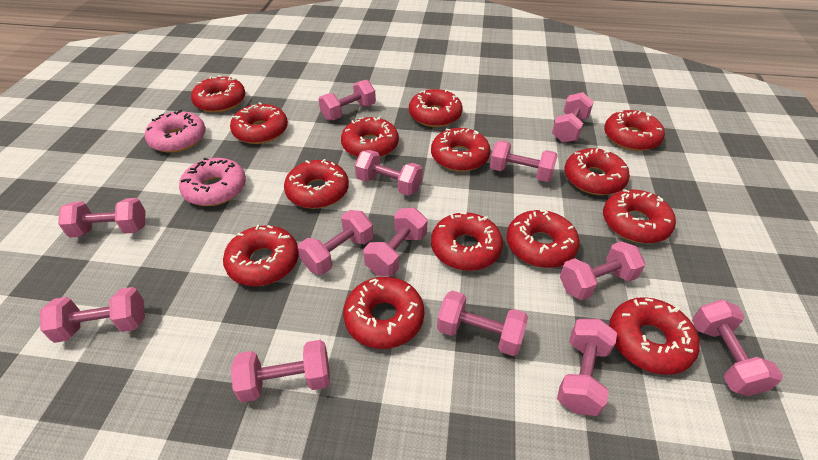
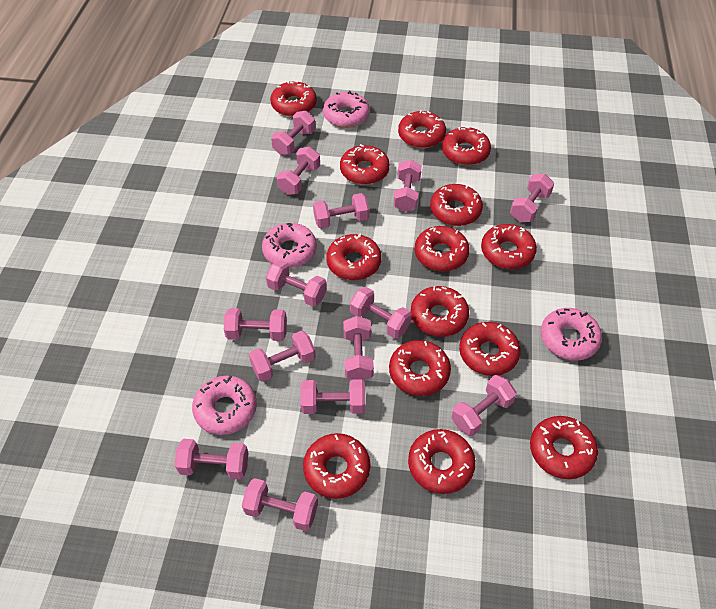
pink donut: [145,110,206,153] [179,158,246,206] = 2 -> [192,376,257,435] [262,223,317,268] [323,91,370,128] [541,308,602,360] = 4
pink dumbbell: [40,287,145,343] [58,198,146,238] [231,340,330,403] [298,210,373,275] [318,80,376,121] [355,150,423,196] [363,208,428,276] [437,290,528,356] [490,140,558,182] [552,92,594,143] [557,319,617,416] [560,241,645,300] [692,299,783,396] = 13 -> [175,439,248,480] [224,308,287,341] [242,478,318,531] [249,330,316,382] [266,260,327,306] [271,111,316,155] [277,147,320,195] [300,379,365,414] [313,193,369,229] [343,316,374,380] [350,287,411,339] [393,159,422,212] [451,375,516,436] [510,174,554,222] = 14

